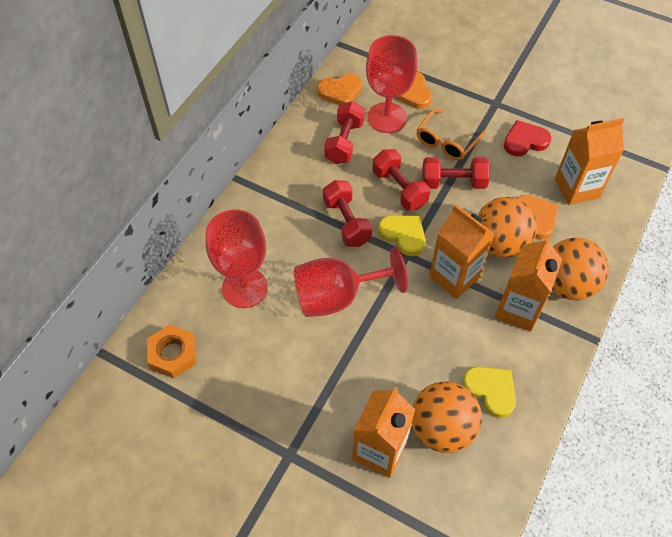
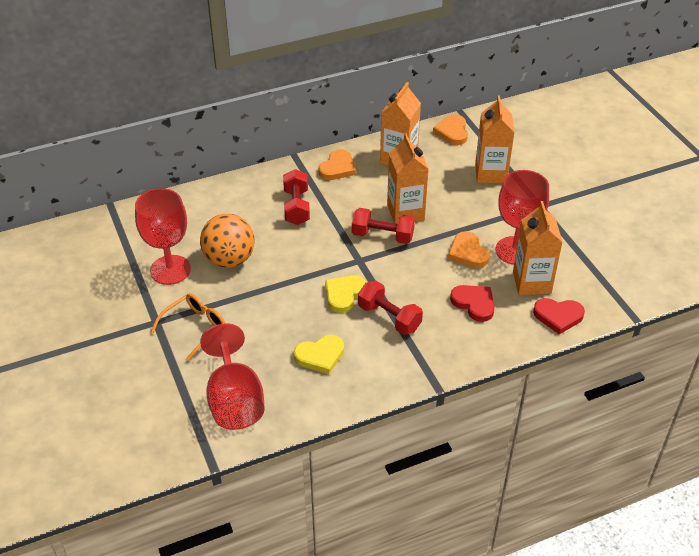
orange ball: [412,381,482,453] [478,197,537,258] [552,238,609,301] = 3 -> [200,214,255,268] = 1
orange nut: [147,324,196,378] = 1 -> none = 0
red dumbbell: [323,180,372,247] [324,101,365,164] [372,149,430,211] [422,157,490,189] = 4 -> [283,169,310,225] [352,208,415,244] [358,281,423,335] = 3
red heart: [504,120,551,157] = 1 -> [450,285,495,322] [533,298,585,334] = 2

